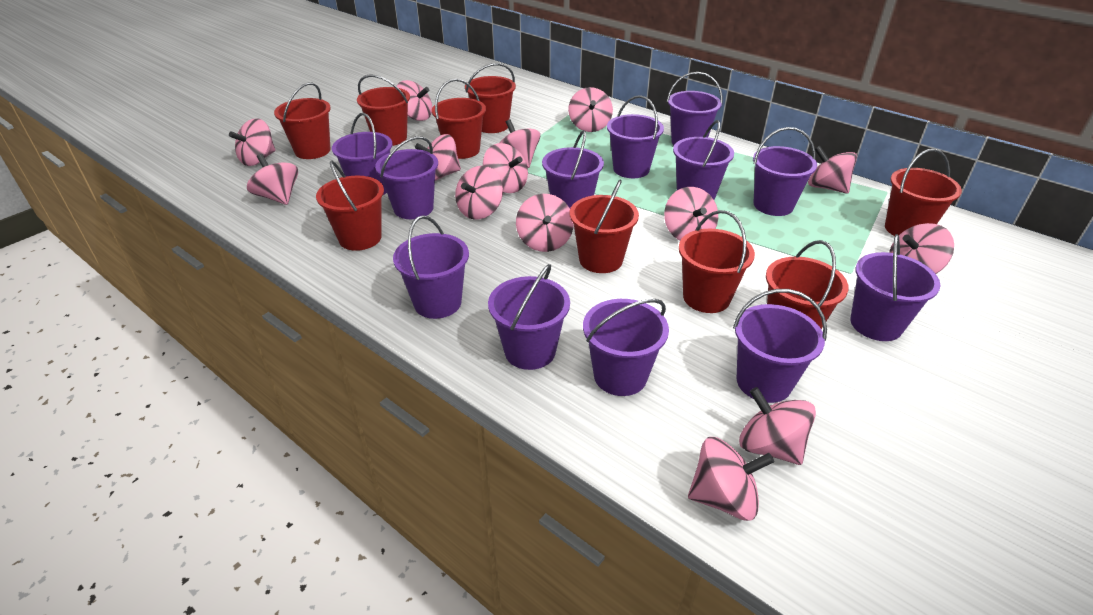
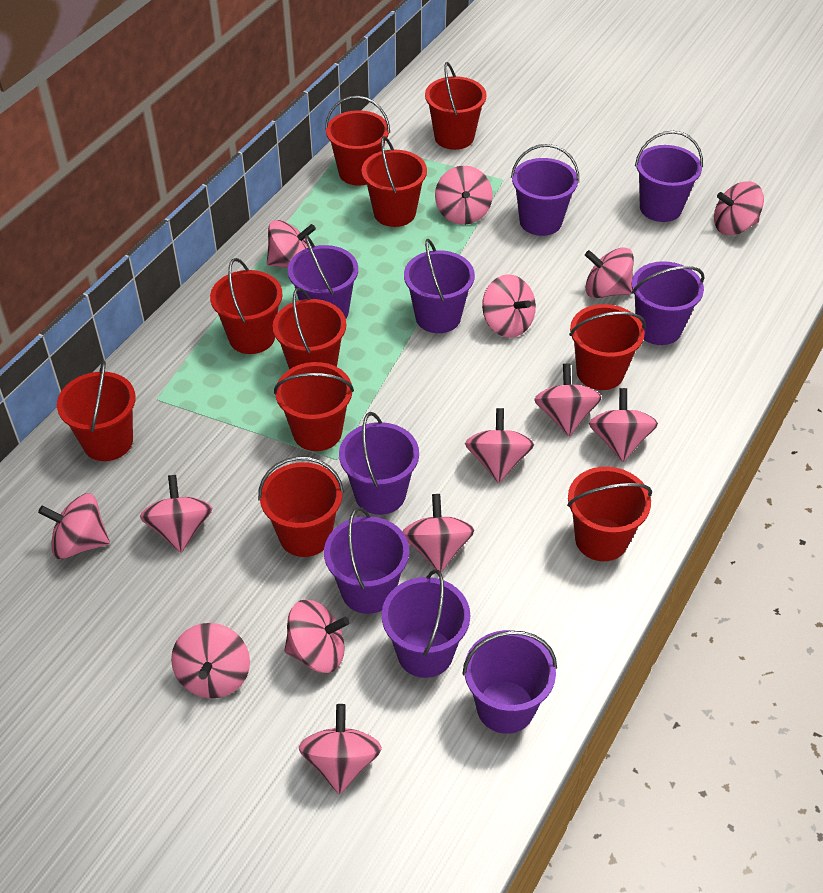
purple bucket: [332,113,393,195] [375,136,438,219] [393,215,469,319] [488,264,570,370] [542,130,604,208] [583,299,669,396] [607,95,664,178] [667,72,723,145] [673,120,734,199] [733,289,827,403] [753,127,817,216] [850,234,941,341] = 12 -> [288,235,358,318] [324,507,409,614] [339,412,419,515] [382,569,470,678] [404,239,475,333] [462,630,557,734] [511,144,579,236] [632,261,704,345] [635,131,703,222] = 9
red bucket: [274,82,331,159] [316,161,384,251] [357,75,410,146] [432,79,486,159] [465,63,516,133] [570,180,639,273] [679,210,755,313] [766,240,849,329] [885,149,962,236] = 9 -> [57,360,136,461] [210,258,282,354] [258,456,344,557] [273,287,346,369] [274,362,354,451] [325,96,390,186] [362,136,427,227] [425,62,487,150] [567,467,652,561] [569,304,646,390] = 10

